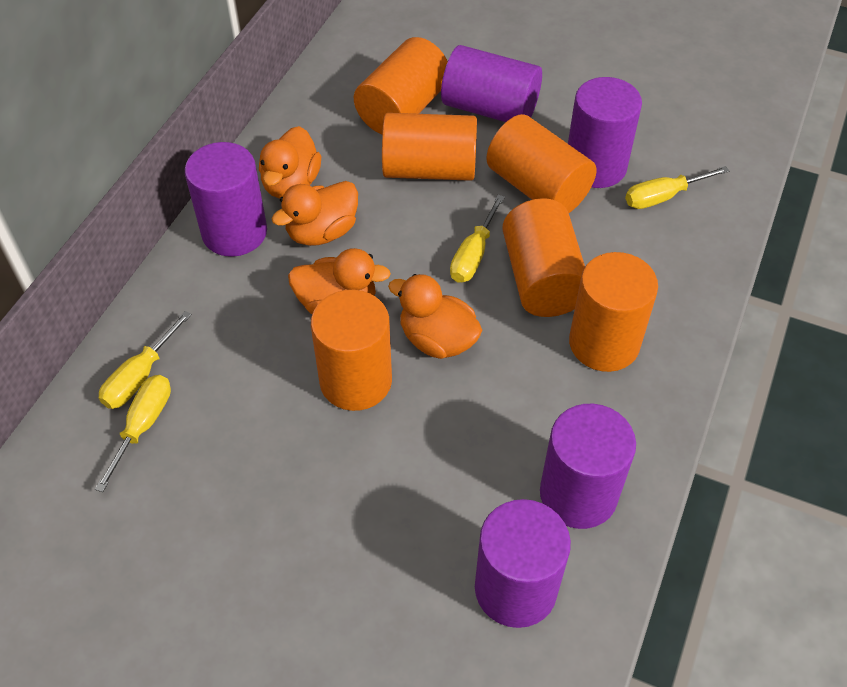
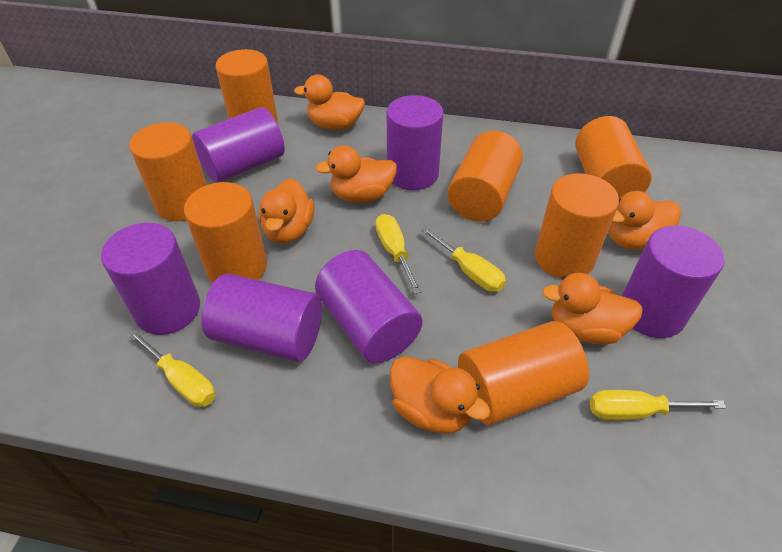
orange cylinder: [311,290,392,411] [354,37,448,134] [382,113,477,181] [486,114,597,213] [502,198,585,317] [569,252,658,372] = 6 -> [129,122,207,221] [184,182,267,283] [216,49,278,123] [448,131,523,222] [458,321,589,425] [535,173,619,279] [575,116,652,198] = 7
orange duck: [259,126,321,198] [272,181,358,246] [288,248,391,314] [388,274,482,359] = 4 -> [259,178,314,244] [294,75,365,130] [316,145,397,203] [390,356,490,434] [542,273,643,345] [608,191,681,250] = 6
purple cylinder: [185,142,267,257] [441,45,542,122] [475,499,571,628] [540,404,636,529] [568,77,642,188] = 5 -> [101,223,200,335] [192,107,285,183] [202,273,322,362] [315,250,423,363] [387,95,443,190] [622,225,725,338] = 6

